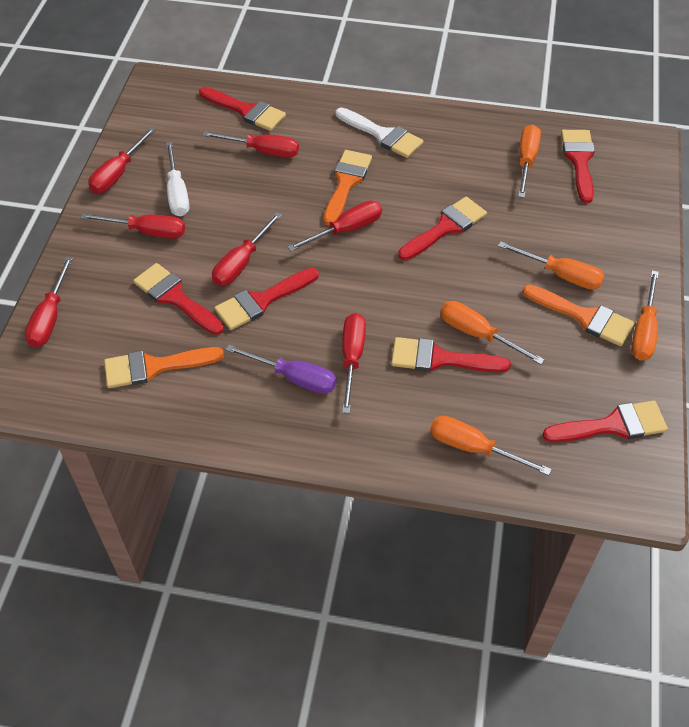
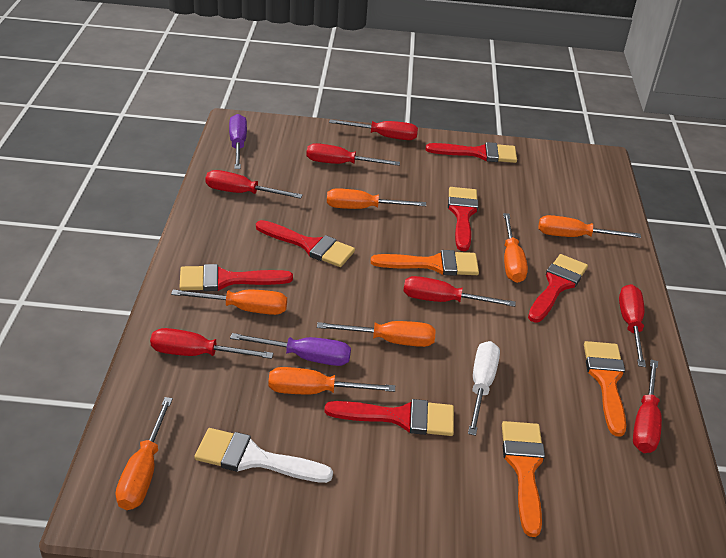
orange screwdriver: [430,416,551,476] [440,301,545,365] [498,241,605,290] [518,125,541,198] [631,270,659,361] = 5 -> [116,397,173,510] [171,290,287,315] [268,367,395,394] [317,321,436,347] [327,188,426,209] [503,213,528,283] [538,215,641,238] = 7
purple screwdriver: [225,344,337,394] = 1 -> [229,114,247,169] [230,333,351,366] = 2
red brush: [133,263,224,335] [199,87,286,131] [214,268,319,330] [391,337,511,372] [398,196,487,260] [542,401,668,442] [561,130,595,203] = 7 -> [179,264,293,291] [256,220,355,267] [324,399,454,436] [425,142,517,163] [448,187,478,251] [528,254,588,323] = 6

